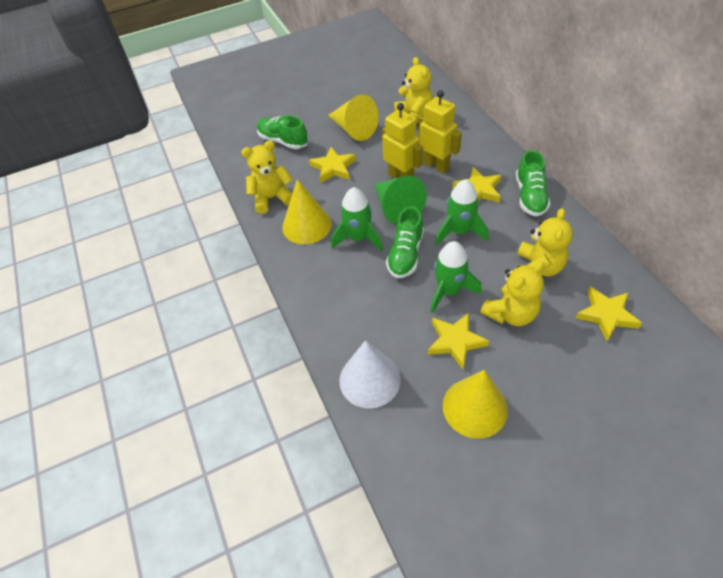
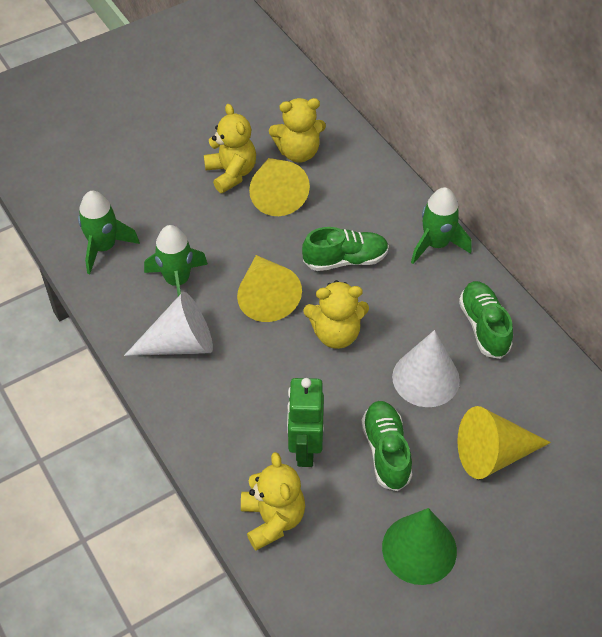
green robot: none = 0 -> [287,378,324,467] = 1
white cone: [339,340,401,408] = 1 -> [124,292,213,356] [392,330,460,407] = 2
yellow robot: [382,103,423,178] [418,90,462,173] = 2 -> none = 0
yellow star: [309,147,356,183] [428,313,489,369] [452,167,502,203] [575,287,642,341] = 4 -> none = 0

